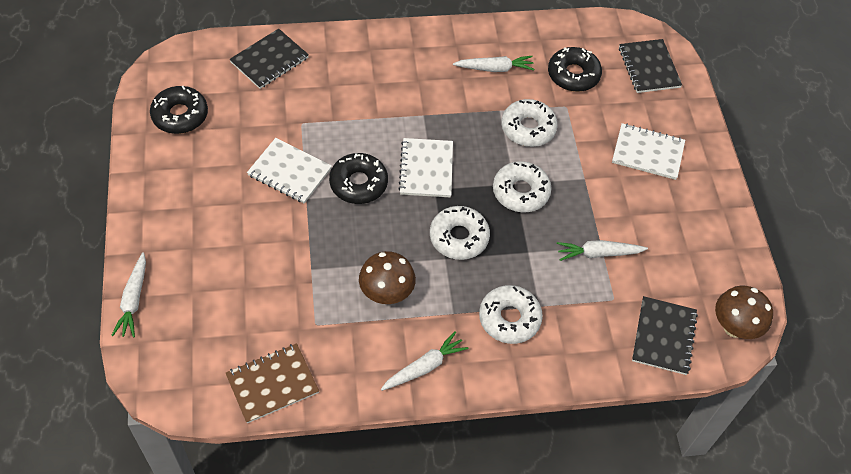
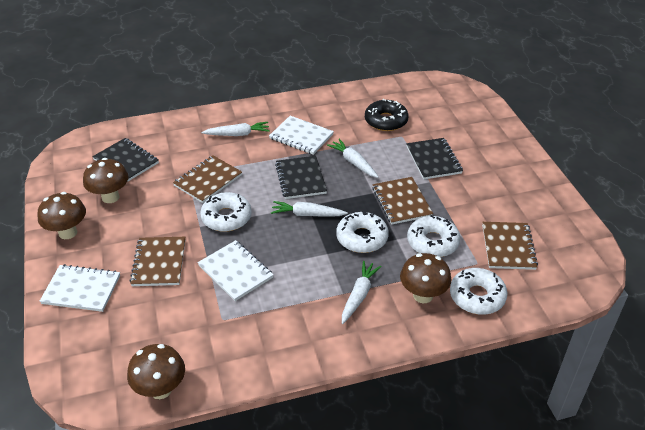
black donut: [150,86,208,134] [329,153,388,204] [548,47,602,92] = 3 -> [365,99,409,131] = 1
brown mushroom: [359,251,416,304] [715,286,773,339] = 2 -> [37,192,86,239] [83,158,129,203] [127,344,185,399] [400,253,451,303] = 4
brown notebook: [226,343,319,423] = 1 -> [130,237,185,286] [173,155,242,203] [372,177,433,225] [482,222,538,270] = 4

